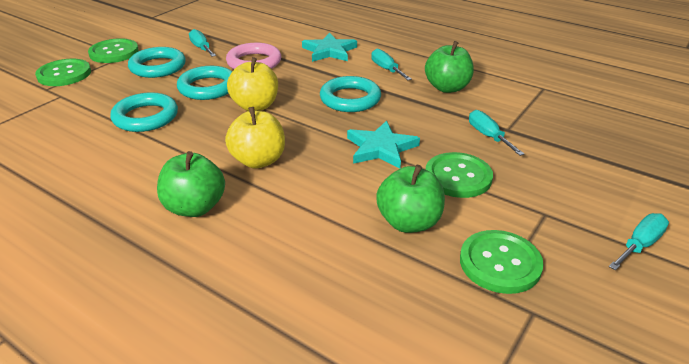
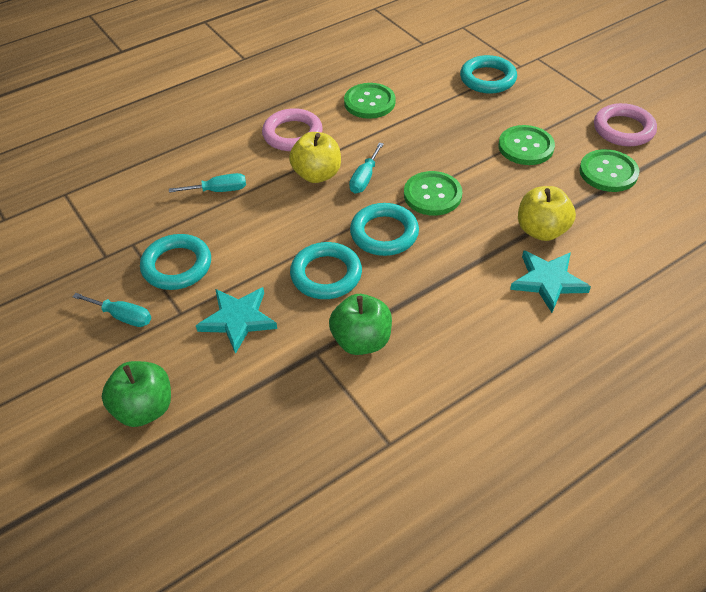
green apple: [157,151,225,217] [376,165,445,233] [425,41,474,93] = 3 -> [102,361,171,427] [329,294,392,355] = 2
pink ring: [226,43,281,69] = 1 -> [262,108,323,151] [594,103,657,146] = 2
turquoise screwdriver: [189,29,216,57] [371,49,412,80] [469,110,524,156] [608,213,669,271] = 4 -> [72,293,151,327] [169,173,246,193] [349,142,384,193] = 3

